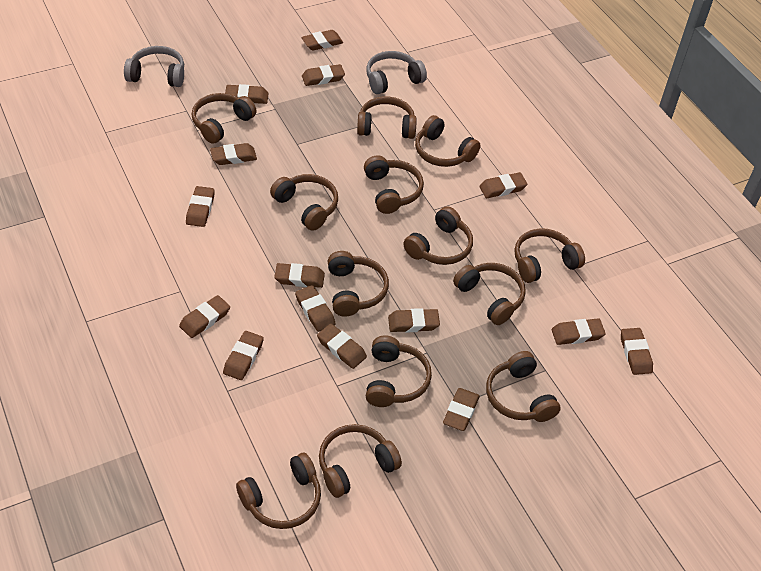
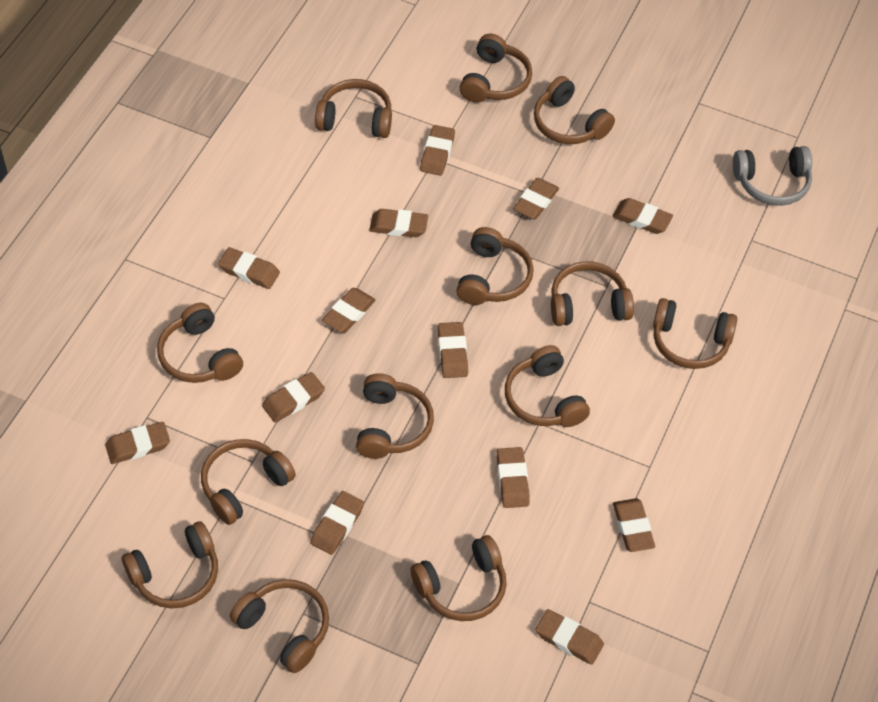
brown eraser: [179,295,230,338] [186,186,215,227] [210,143,257,165] [223,331,264,380] [225,84,269,104] [274,263,325,288] [295,285,336,332] [301,30,343,51] [302,64,345,86] [317,324,367,369] [388,308,440,332] [443,388,480,431] [479,172,527,198] [552,318,606,345] [621,328,653,375] = 15 -> [105,422,170,464] [218,247,280,289] [262,372,325,422] [310,491,364,555] [322,288,375,333] [369,209,428,237] [420,125,455,176] [438,322,468,378] [497,447,530,508] [513,178,559,220] [535,609,604,665] [613,198,673,234] [613,498,655,552] = 13
grey headphones: [124,46,184,87] [366,51,427,94] = 2 -> [733,146,812,206] = 1

